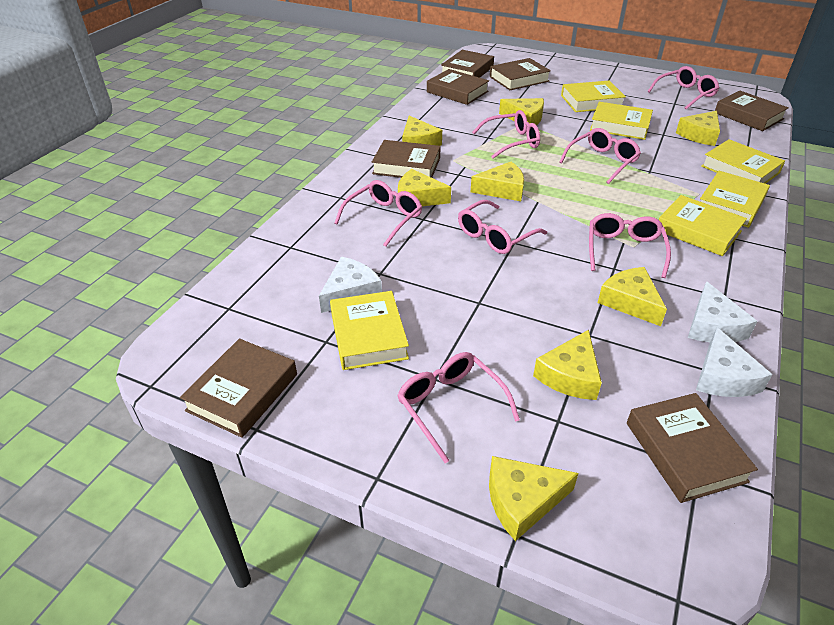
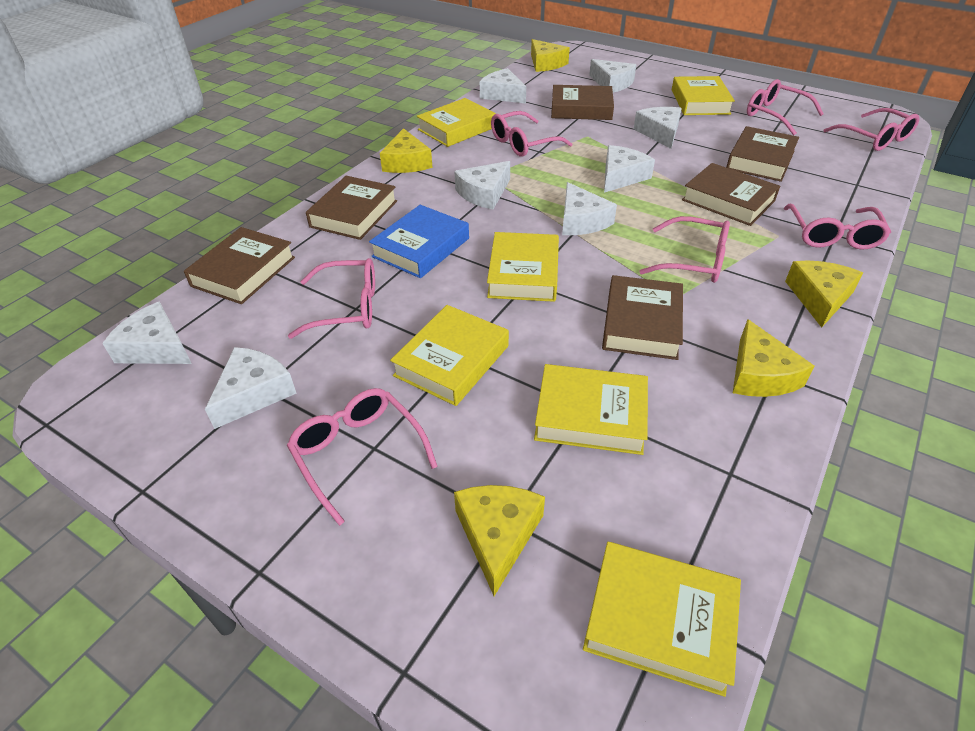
blue book: none = 0 -> [369,205,469,278] = 1
brown book: [180,339,297,438] [372,140,441,178] [427,69,489,105] [441,50,494,78] [490,58,551,90] [627,393,758,503] [715,91,789,131] = 7 -> [184,227,295,304] [306,176,397,240] [551,85,614,120] [602,275,683,360] [682,163,780,226] [726,126,799,182] = 6
white cheese: [319,257,382,313] [688,281,757,342] [696,327,773,397] = 3 -> [102,301,192,364] [205,347,296,429] [454,161,510,209] [480,68,526,103] [562,182,617,235] [589,59,637,92] [604,145,655,193] [634,107,682,149] = 8
yellow cheese: [398,169,451,206] [402,116,442,146] [471,162,524,201] [489,456,579,541] [499,98,544,125] [533,330,602,400] [598,267,667,326] [676,111,720,146] = 8 -> [380,128,433,173] [454,485,545,596] [531,39,570,72] [733,319,814,397] [785,261,863,328] = 5

